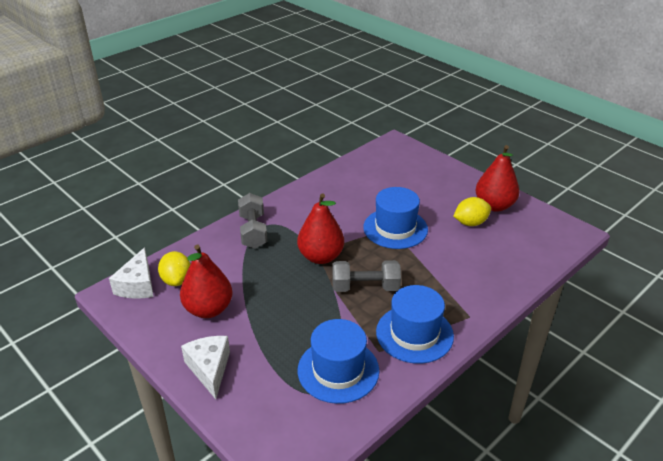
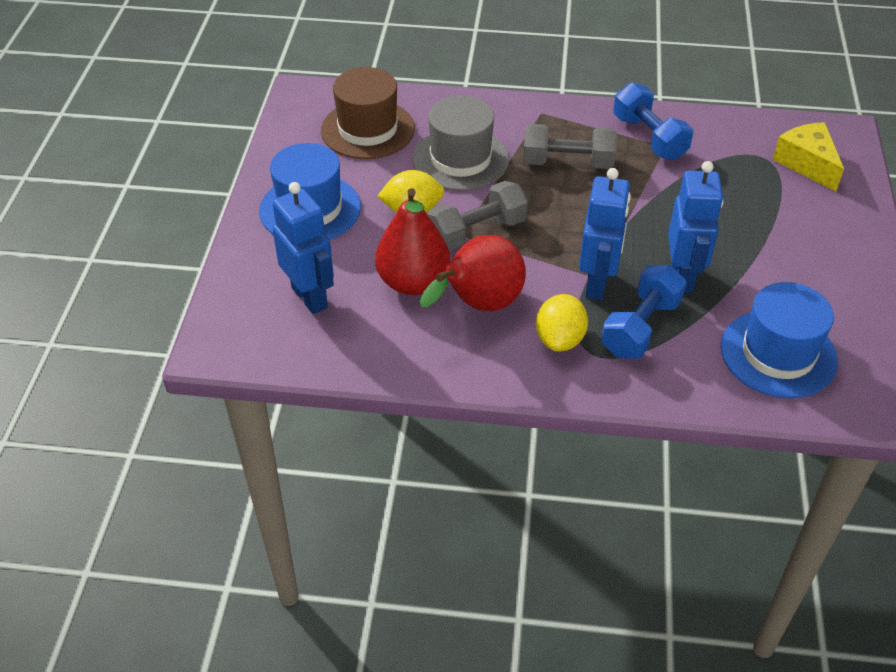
blue dumbbell: none = 0 -> [601,265,687,359] [613,82,693,160] = 2
blue hat: [298,319,379,404] [363,187,428,249] [376,285,454,364] = 3 -> [259,143,361,240] [721,282,838,398] = 2
blue robot: none = 0 -> [272,182,334,314] [579,168,631,300] [668,161,723,293] = 3
brown hat: none = 0 -> [321,67,415,159] = 1
grey hat: none = 0 -> [412,96,509,191] = 1
red pear: [180,244,232,318] [297,193,344,264] [475,145,520,212] = 3 -> [375,188,450,295] [420,235,526,311] = 2
white cheese: [109,247,154,299] [181,336,230,399] = 2 -> none = 0
yellow cheese: none = 0 -> [772,122,844,192] = 1

